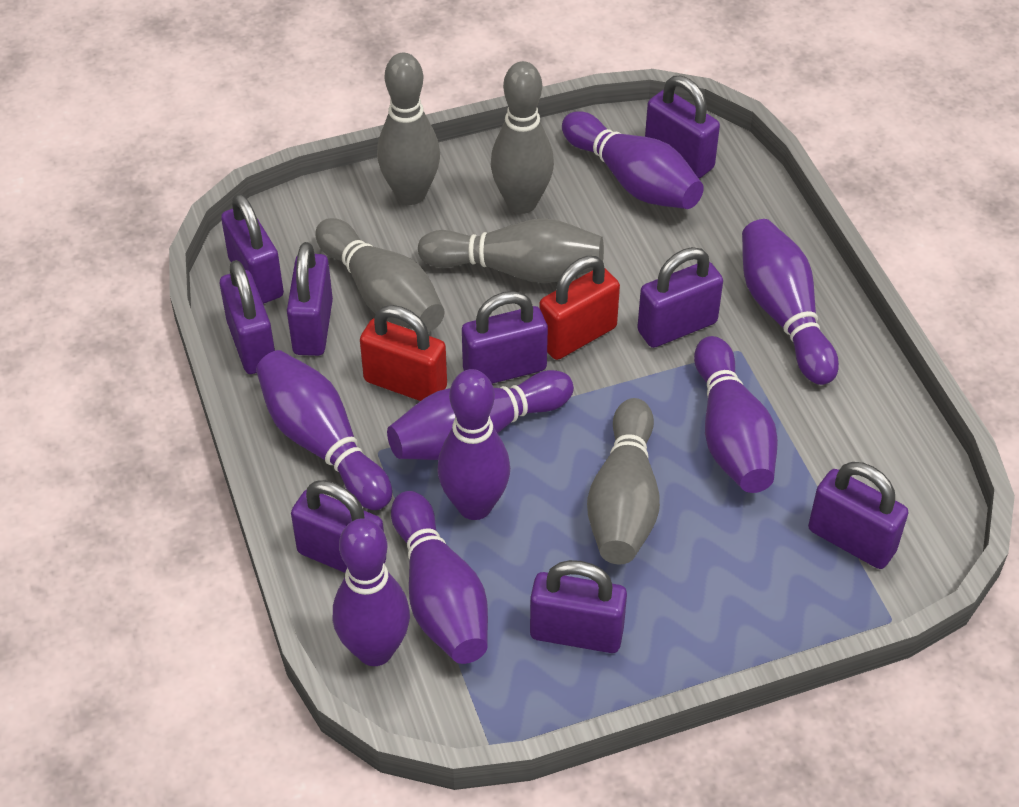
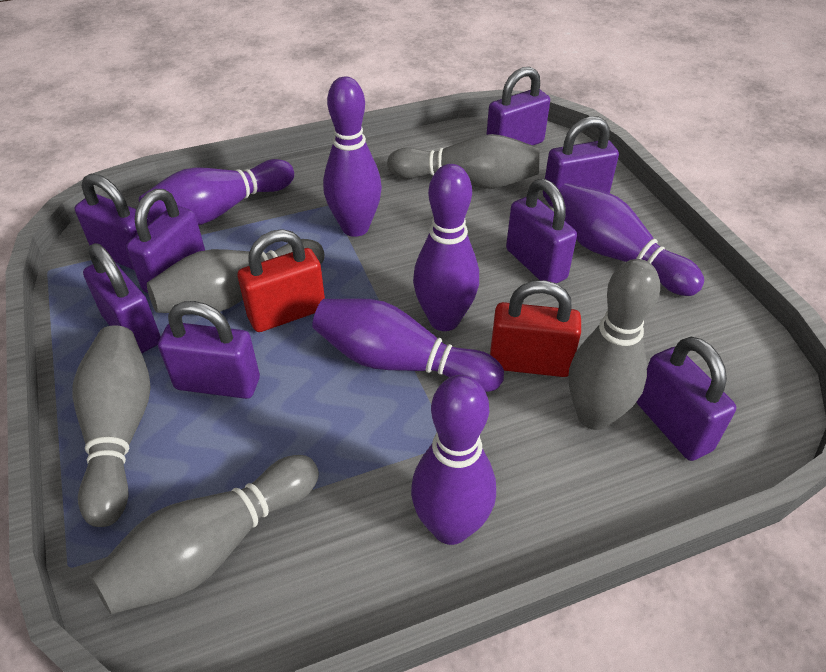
purple bowling pin: [256,350,392,510] [333,518,410,666] [387,370,574,460] [391,491,488,664] [437,369,510,520] [562,111,704,209] [694,336,778,493] [742,219,839,385] = 8 -> [139,159,294,225] [312,298,504,392] [323,77,382,237] [411,375,496,545] [413,164,479,331] [551,183,704,296] = 6
purple padlock: [220,260,275,374] [221,193,284,304] [287,242,333,356] [291,480,386,573] [462,291,548,384] [530,560,627,653] [637,247,723,348] [645,76,720,178] [808,462,909,569] = 9 -> [74,174,149,270] [83,243,161,353] [126,189,205,293] [158,301,260,399] [486,67,550,145] [506,179,577,284] [543,116,619,207] [637,337,736,461] = 8

